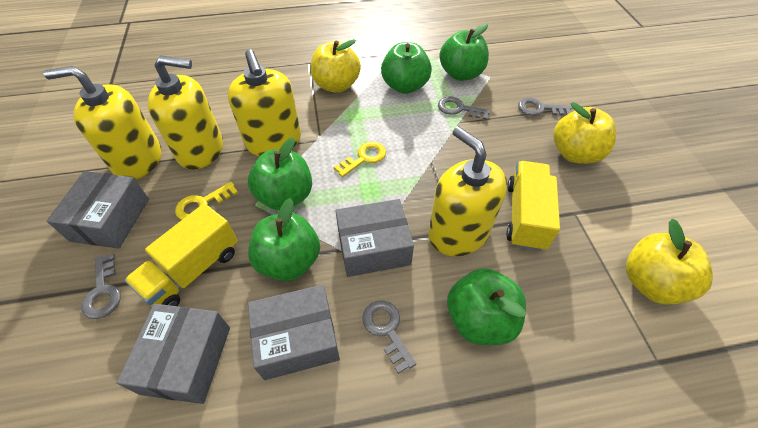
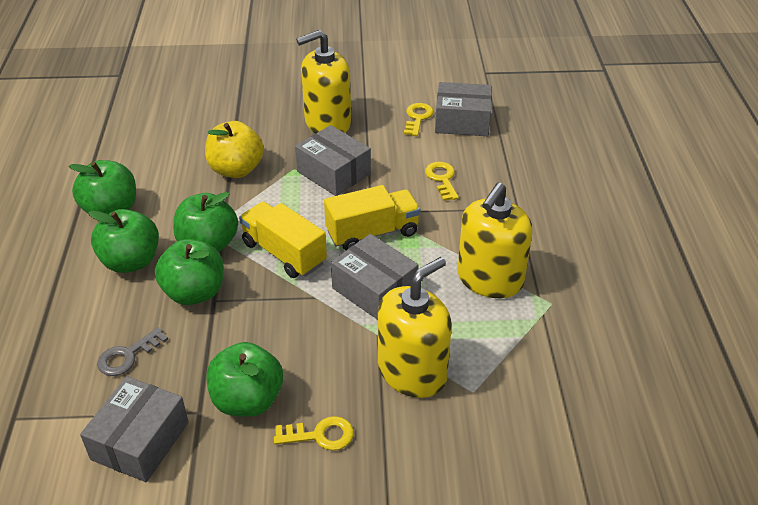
grey key: [82,254,121,319] [362,300,416,374] [438,96,490,120] [518,98,571,116] = 4 -> [97,328,168,376] = 1
yellow apple: [311,39,361,93] [554,102,616,164] [626,219,713,305] = 3 -> [205,121,264,178] = 1
yellow key: [175,182,238,220] [334,142,386,177] = 2 -> [274,416,354,451] [404,103,434,136] [425,162,459,201] = 3
yellow soap dispenser: [43,66,162,179] [147,55,223,170] [228,49,301,156] [428,126,507,257] = 4 -> [296,30,351,133] [378,257,452,398] [458,183,532,298] = 3

